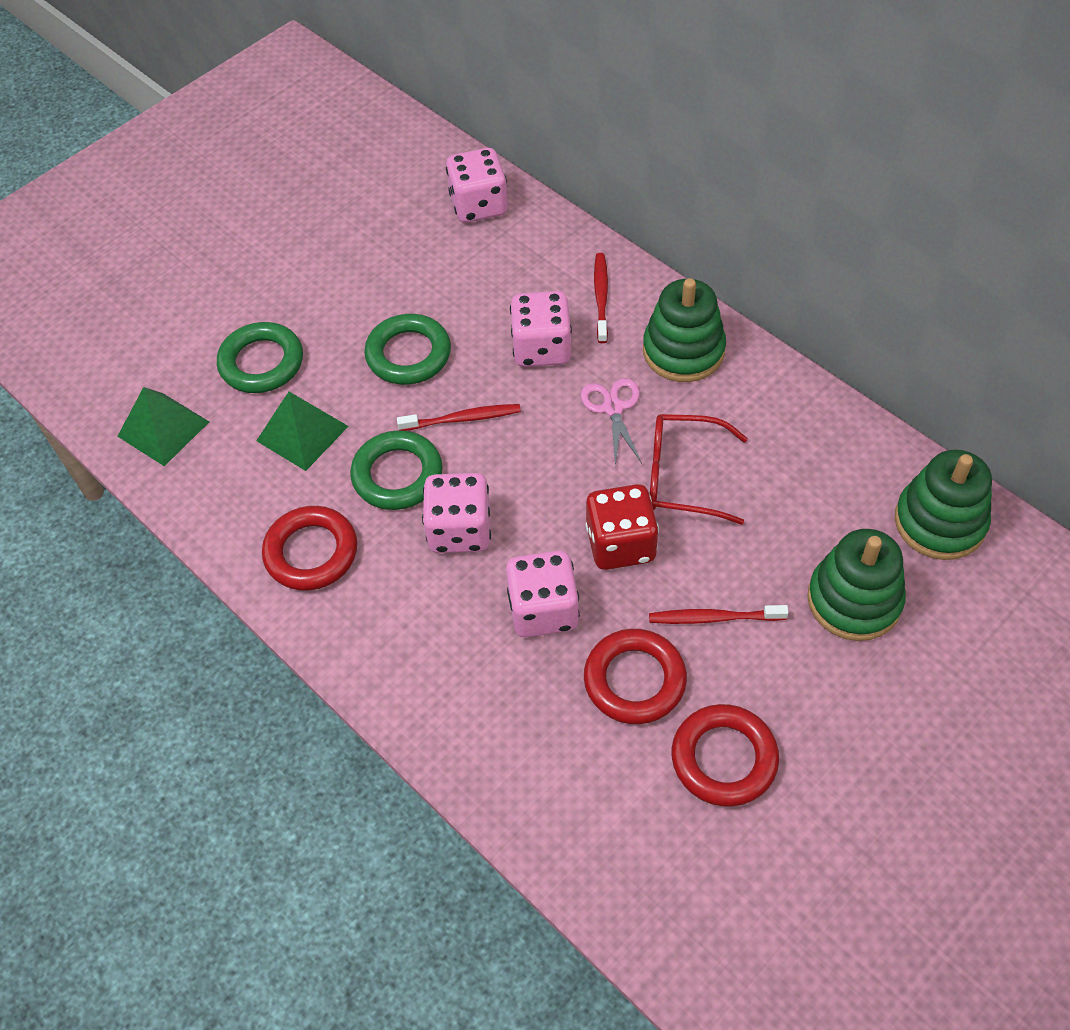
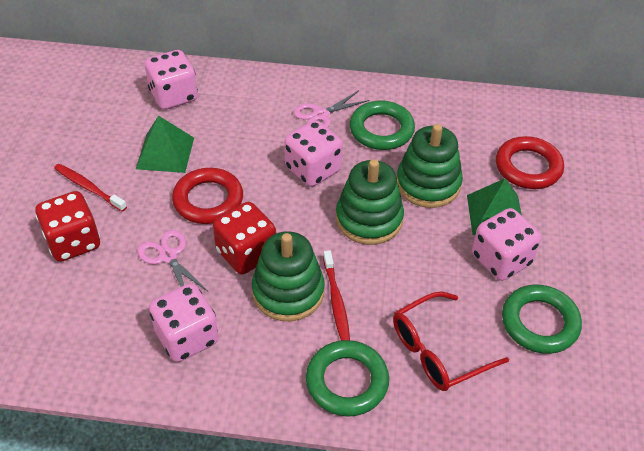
pink scissors: [581,378,642,467] = 1 -> [138,230,208,291] [294,91,370,128] = 2
red dice: [586,484,659,570] = 1 -> [35,191,100,262] [213,202,276,274] = 2
red ring: [262,506,357,591] [584,629,687,724] [672,704,779,807] = 3 -> [172,168,243,224] [496,136,564,189] = 2
red toothbrush: [397,404,521,431] [594,253,608,343] [649,605,789,624] = 3 -> [54,164,127,212] [323,250,350,340] = 2

